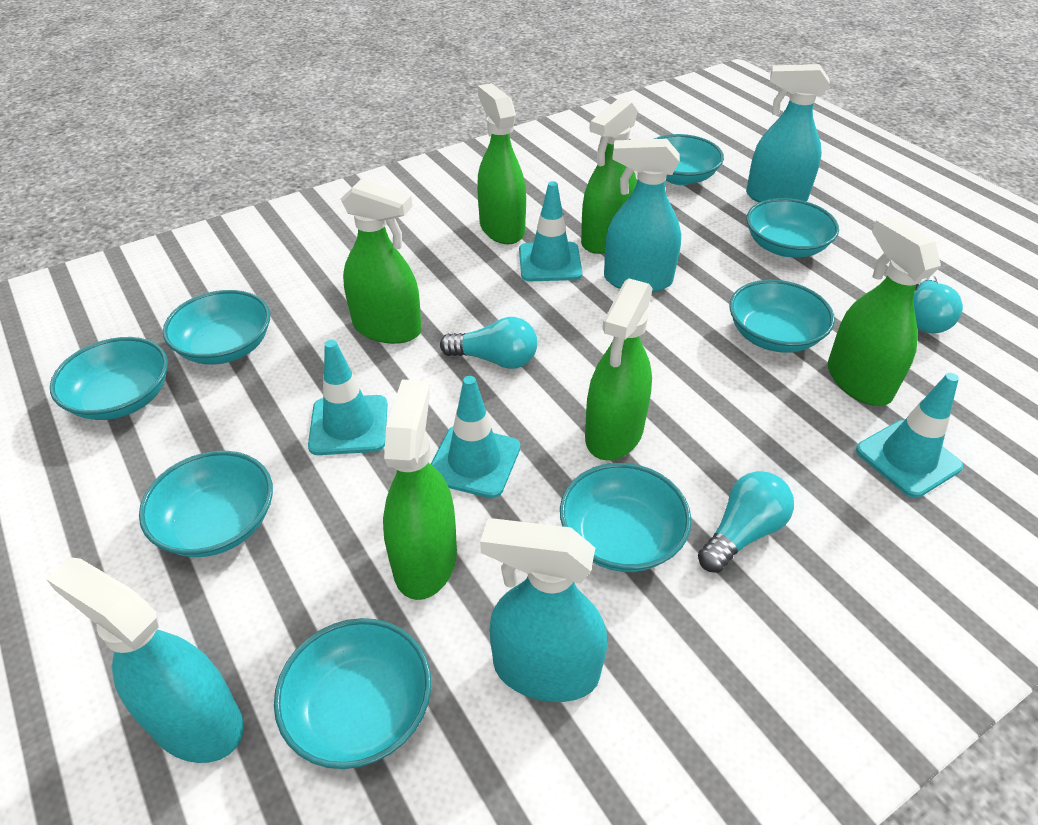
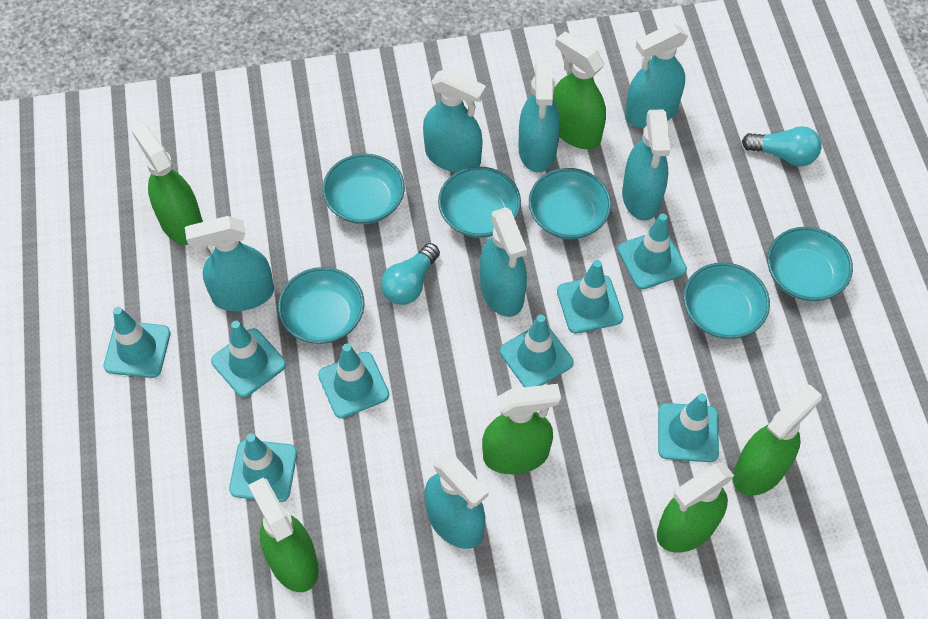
turquoise bowl: [50,337,168,420] [139,451,273,557] [163,290,270,365] [274,618,431,769] [560,463,691,572] [654,134,724,185] [729,280,835,353] [747,198,839,258] = 8 -> [278,267,365,344] [322,154,405,224] [438,166,521,238] [529,168,611,239] [683,262,770,339] [767,227,853,301] = 6
turquoise light bulb: [440,317,538,369] [698,471,794,573] [914,275,963,334] = 3 -> [381,243,440,305] [742,126,821,166] = 2
turquoise spray bottle: [46,557,244,763] [480,519,607,702] [604,139,681,292] [746,64,830,203] = 4 -> [185,216,274,311] [423,68,486,172] [424,451,488,549] [480,207,527,317] [518,61,560,172] [622,109,670,221] [625,23,688,128] = 7
turquoise traffic cone: [308,340,387,455] [431,376,520,498] [519,181,582,281] [856,373,963,498] = 4 -> [103,307,170,378] [211,321,286,397] [229,433,297,502] [318,344,389,418] [500,314,574,387] [557,260,623,334] [618,213,687,289] [658,394,719,462] = 8

